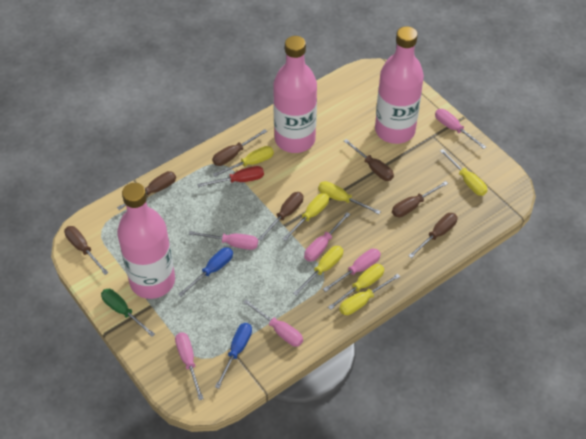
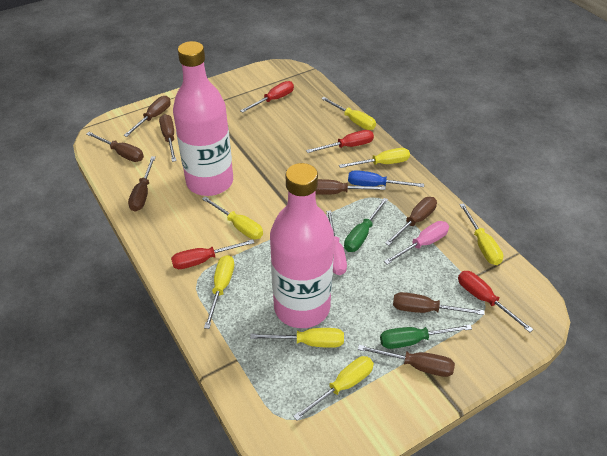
blue screwdriver: [178,247,233,297] [215,323,252,389] = 2 -> [348,170,424,187] = 1
brown screwdriver: [64,226,109,275] [117,171,176,210] [212,129,267,166] [258,192,303,241] [344,139,394,181] [392,181,448,217] [408,213,458,258] = 7 -> [87,132,144,162] [123,96,171,137] [128,156,156,212] [159,114,176,162] [315,179,386,195] [358,345,455,377] [385,197,437,246] [393,292,485,315] = 8
green screwdriver: [101,289,155,337] = 1 -> [344,198,388,252] [380,324,472,349] = 2
pink bottle: [117,183,175,299] [273,36,317,153] [375,26,424,144] = 3 -> [173,41,233,196] [270,163,334,328] = 2
pink screwdriver: [175,333,204,400] [189,231,258,250] [243,299,303,347] [304,212,350,262] [323,249,381,292] [435,109,486,149] = 6 -> [326,210,347,275] [384,221,449,265] = 2
red screwdriver: [198,166,264,187] = 1 -> [171,239,254,269] [240,81,294,113] [306,130,374,153] [458,271,533,332] = 4

